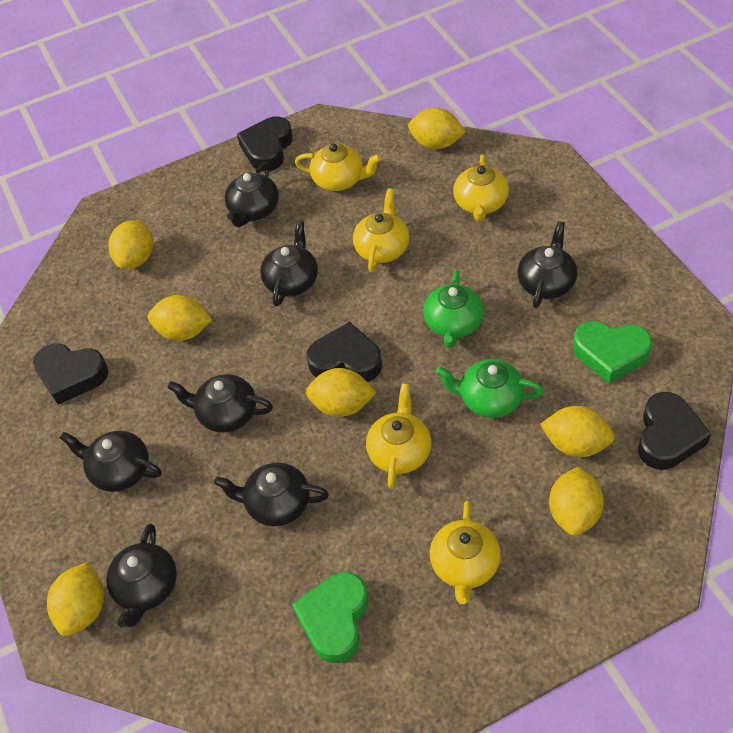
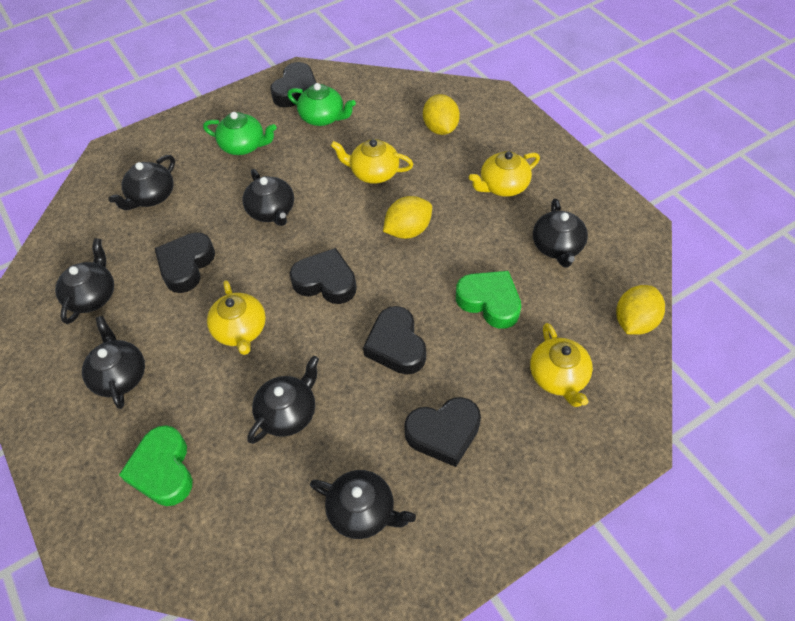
black heart: [33,343,109,404] [237,116,293,171] [307,322,382,382] [638,392,711,470] = 4 -> [154,232,215,293] [270,62,316,107] [289,248,357,304] [363,306,426,375] [404,397,481,467] = 5
yellow lemon: [47,562,104,636] [108,220,153,269] [148,295,212,341] [306,368,376,417] [408,108,466,149] [540,406,615,457] [549,467,604,536] = 7 -> [383,196,432,239] [423,94,460,135] [616,285,665,335] = 3
yellow teapot: [295,143,381,191] [353,188,410,272] [366,384,431,489] [430,501,501,604] [453,154,509,221] = 5 -> [207,280,266,355] [331,139,413,184] [469,151,540,197] [530,323,593,407] = 4

